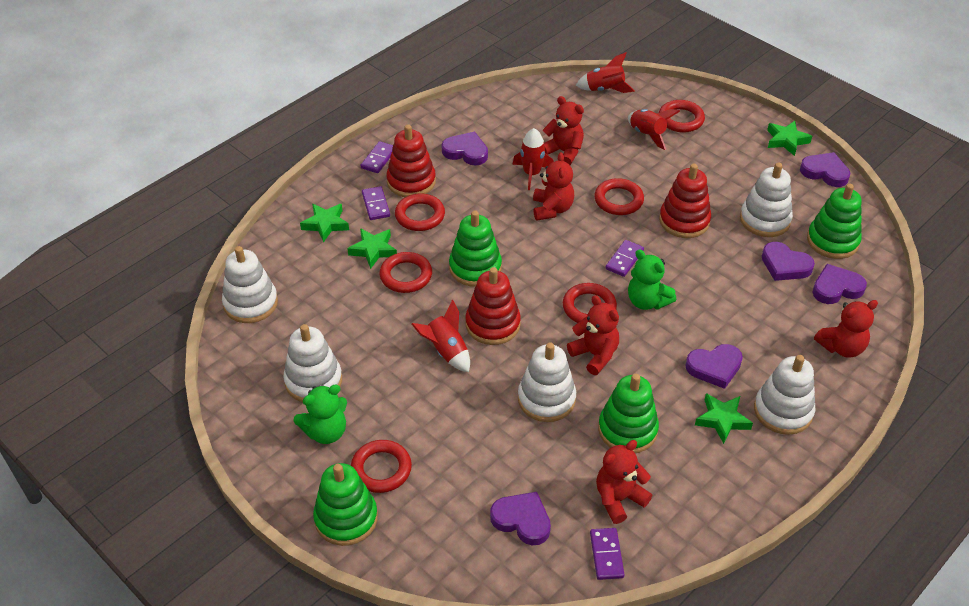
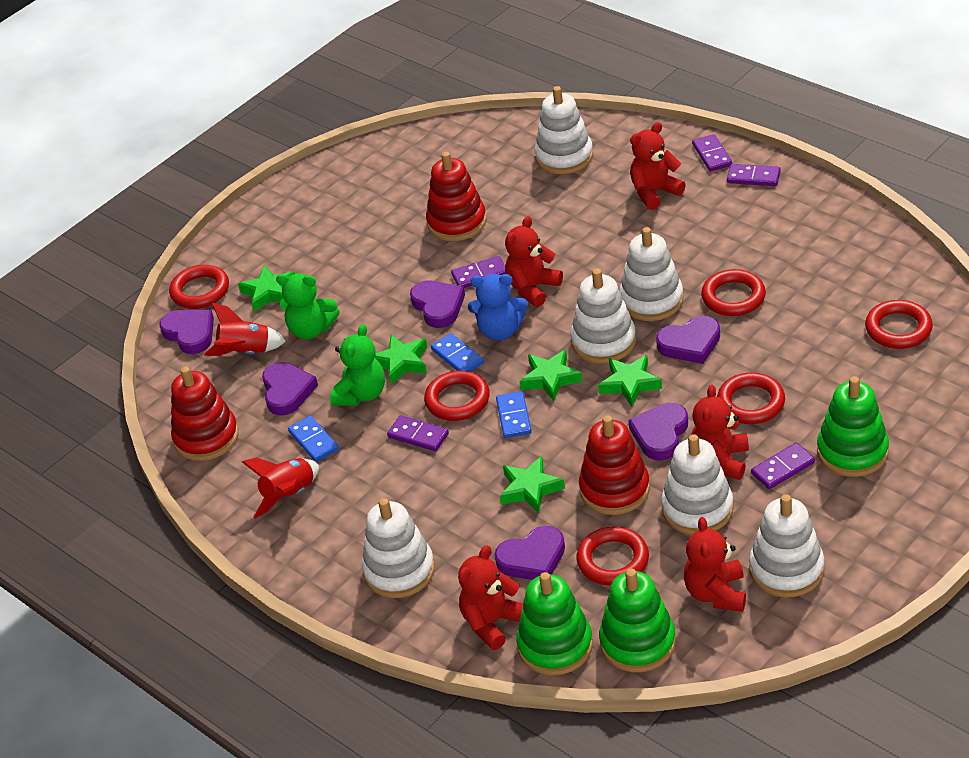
blue domino: none = 0 -> [288,416,339,462] [431,333,484,372] [496,391,532,438] = 3
blue teddy bear: none = 0 -> [468,274,528,341] = 1
green stacking toy: [313,463,378,546] [449,211,502,287] [598,374,659,453] [807,184,862,259] = 4 -> [516,572,593,676] [599,569,676,672] [817,376,889,477] = 3
green star: [300,204,349,243] [347,228,397,269] [695,393,753,444] [767,121,812,156] = 4 -> [238,265,295,312] [375,335,428,385] [500,456,565,513] [519,349,583,401] [598,355,662,407] = 5
purple domino: [360,141,393,173] [362,186,390,220] [590,528,625,580] [605,240,644,277] = 4 -> [387,415,449,451] [451,256,506,288] [692,134,732,171] [727,164,781,186] [751,443,815,489] = 5
red rocket: [412,300,470,372] [512,128,554,190] [576,52,635,93] [628,109,680,150] = 4 -> [204,303,286,356] [242,458,319,519] = 2
white stacking toy: [222,246,278,323] [283,324,342,402] [518,343,576,422] [740,163,793,237] [754,355,815,435] = 5 -> [362,498,435,598] [535,86,593,174] [571,269,636,364] [619,227,684,321] [661,434,734,535] [749,494,824,598] = 6

